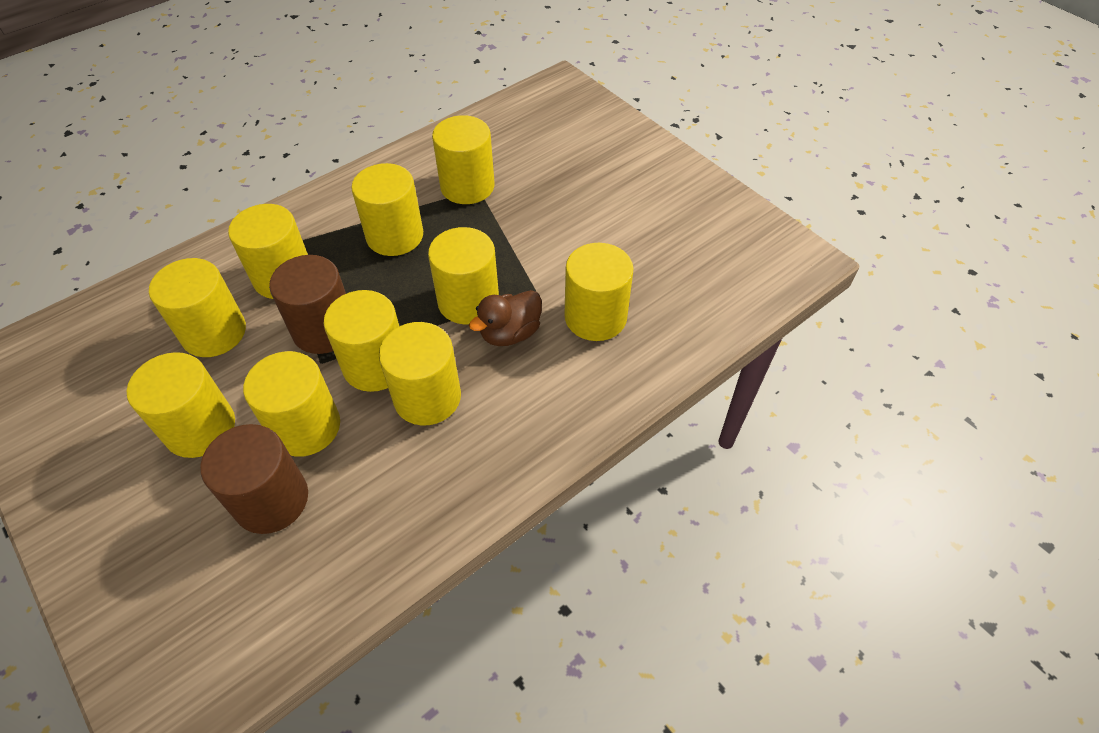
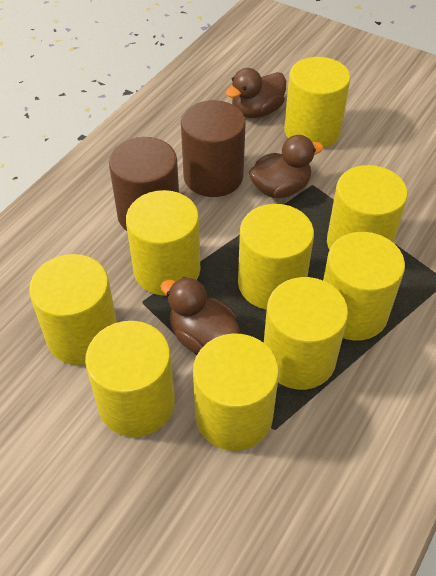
brown duck: [469,290,542,346] = 1 -> [160,277,240,354] [225,68,286,118] [249,135,323,198] = 3
yellow cylinder: [127,352,235,458] [149,258,246,357] [228,204,308,299] [243,351,340,457] [323,290,399,392] [351,163,423,256] [379,322,461,426] [428,227,499,325] [432,115,495,204] [565,243,633,341] = 10 -> [29,254,117,365] [85,321,175,437] [126,190,200,296] [193,334,279,451] [238,204,314,310] [264,277,348,390] [284,57,351,148] [323,232,405,341] [327,165,408,250] = 9

